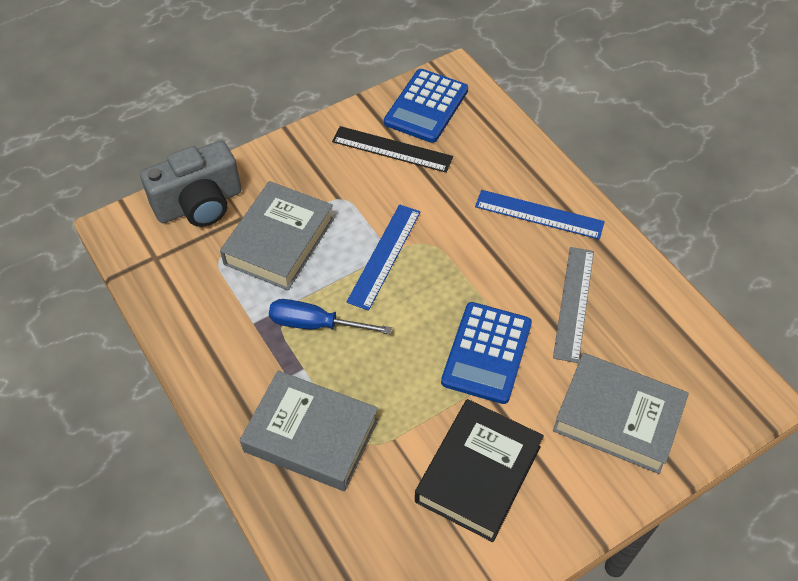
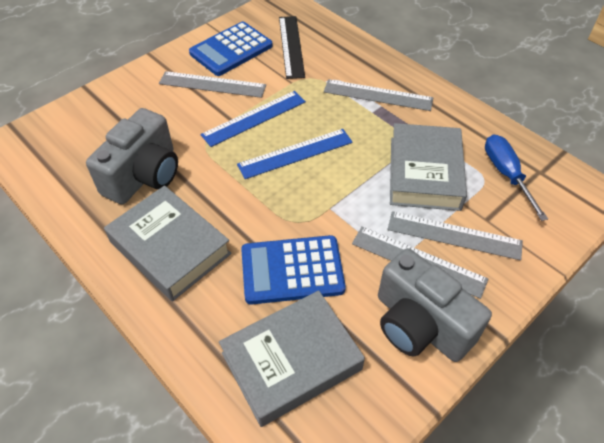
black book: [415,399,544,542] = 1 -> none = 0
grey camera: [140,141,242,227] = 1 -> [86,108,178,204] [378,248,492,362] = 2
grey ruler: [553,247,594,363] = 1 -> [159,71,266,98] [324,79,433,111] [352,226,488,299] [387,211,523,260] = 4

